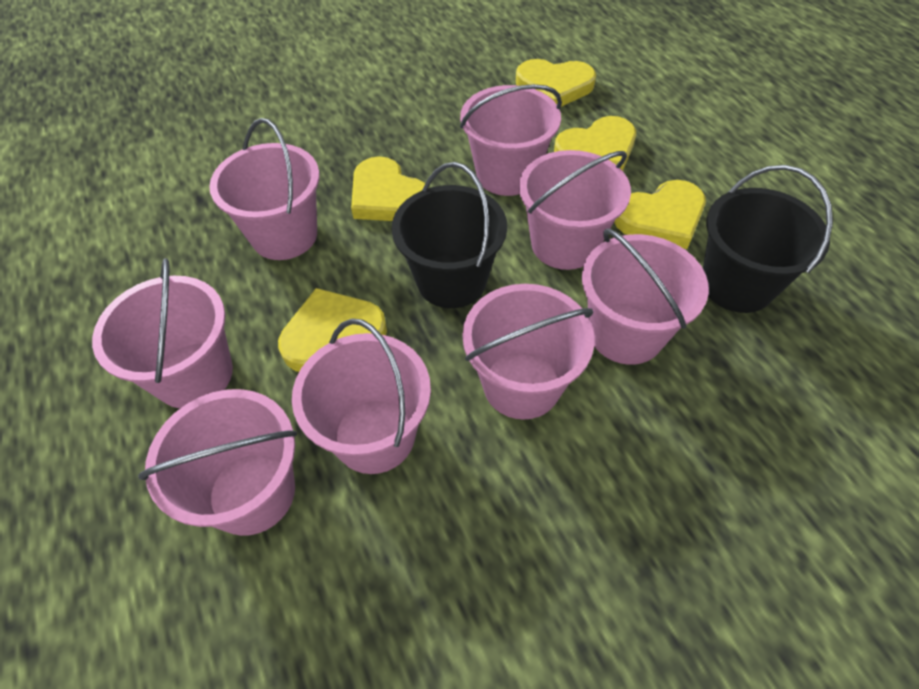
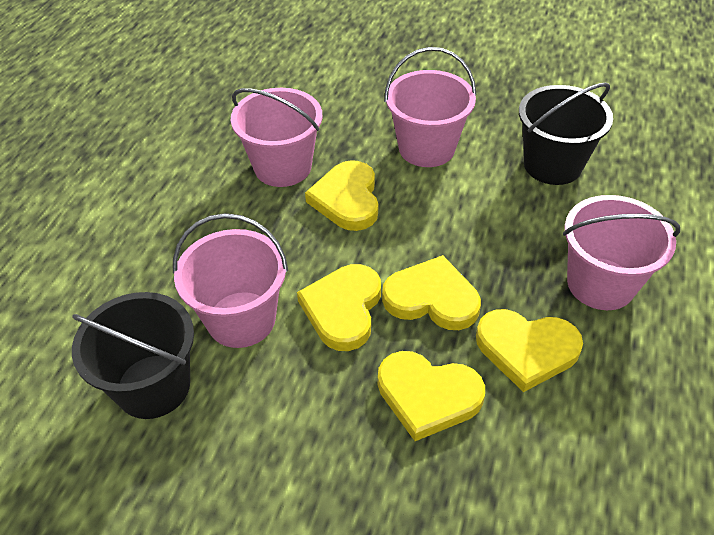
pink bucket: [92,258,233,408] [138,389,297,536] [209,118,320,260] [292,319,431,474] [460,84,562,196] [462,284,595,420] [519,150,631,270] [582,228,709,365] = 8 -> [173,213,288,348] [231,88,323,187] [384,47,476,167] [563,195,680,310] = 4

